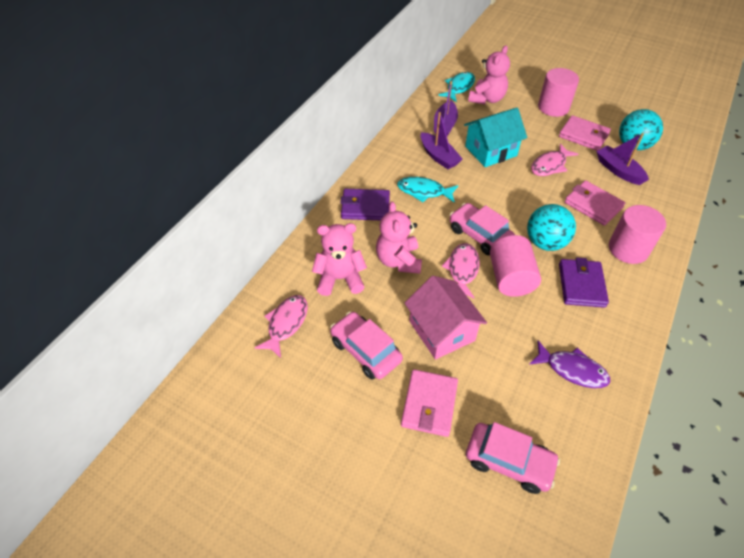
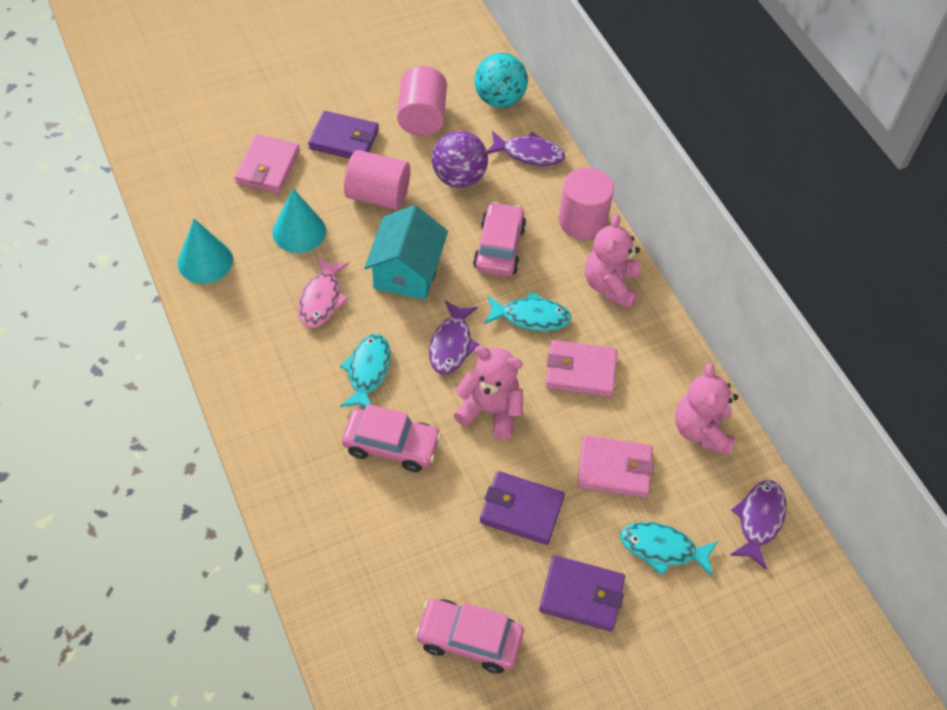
pink fish: [255,295,308,358] [442,243,480,298] [531,143,579,176] = 3 -> [298,257,349,328] = 1
pink house: [405,276,487,360] = 1 -> none = 0
purple ball: none = 0 -> [432,131,488,188] = 1
purple boat: [421,112,463,169] [434,81,458,136] [596,133,649,185] = 3 -> none = 0
purple fish: [529,341,610,388] = 1 -> [429,301,479,375] [487,131,565,166] [730,480,786,570] = 3
purple wallet: [341,189,390,220] [559,257,609,308] = 2 -> [308,111,379,159] [480,471,565,545] [539,555,625,631] = 3
turquoise ball: [527,204,576,251] [619,109,663,150] = 2 -> [474,53,528,108] = 1
turquoise cone: none = 0 -> [178,219,233,284] [272,188,326,253] = 2
turquoise fish: [397,177,458,203] [438,72,475,102] = 2 -> [340,334,391,408] [484,291,572,331] [620,522,718,576] = 3

